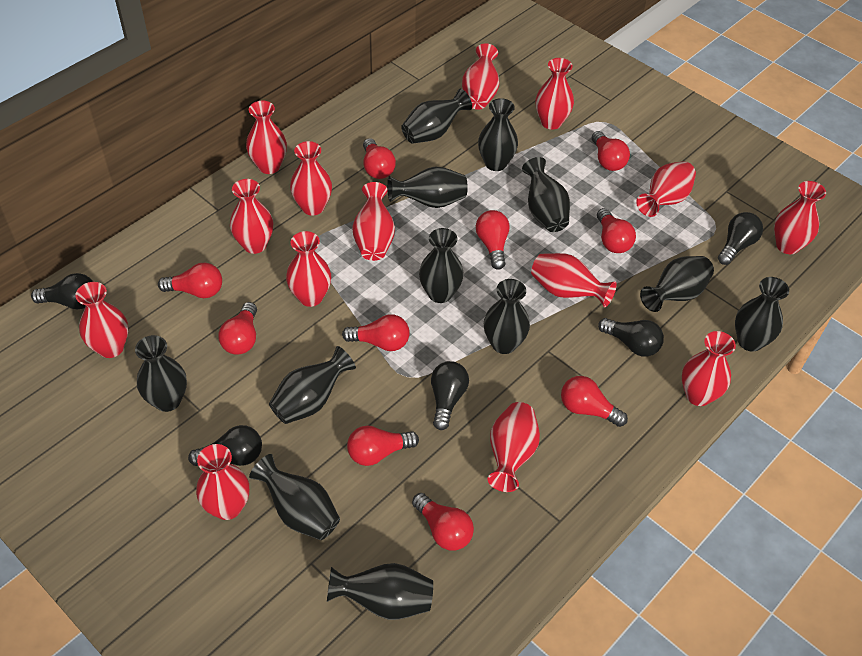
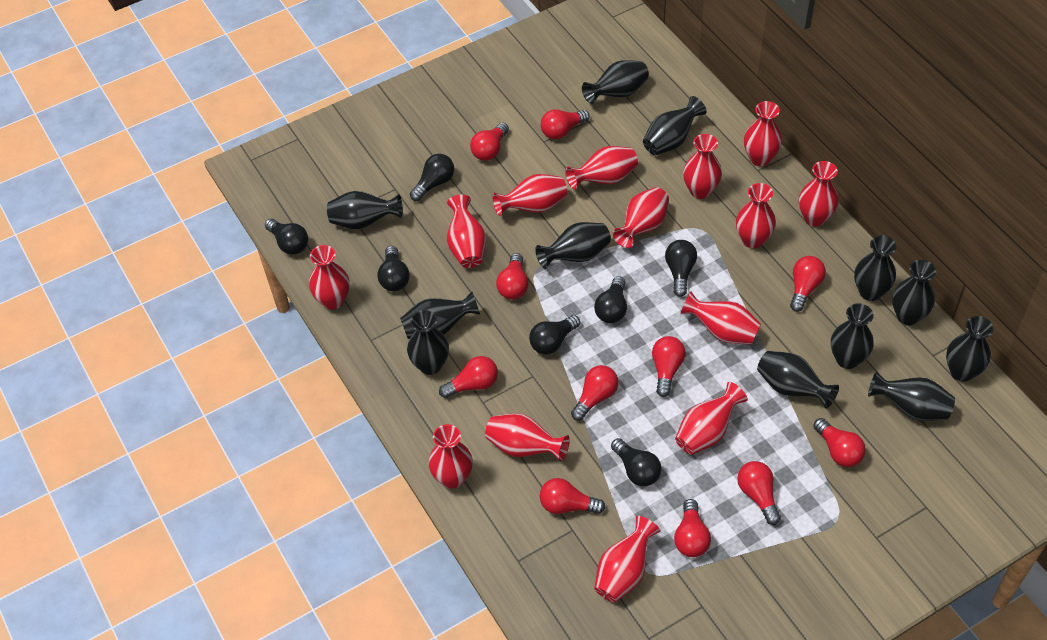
black light bulb: [31,273,93,310] [188,425,262,466] [431,361,469,430] [598,318,664,357] [718,212,763,265] = 5 -> [265,219,308,255] [377,246,409,291] [410,154,454,201] [529,315,580,355] [594,276,627,323] [611,438,661,486] [665,240,697,297] = 7
red light bulb: [158,263,222,298] [218,302,257,355] [342,314,410,351] [347,425,419,466] [363,138,396,179] [412,493,474,550] [476,210,510,270] [561,376,628,427] [592,131,630,171] [597,208,636,253] = 10 -> [439,356,498,398] [470,122,509,161] [496,253,529,300] [540,478,606,514] [541,109,590,139] [571,365,618,421] [652,336,686,397] [674,499,711,557] [737,461,781,525] [790,256,826,312] [813,418,866,467] = 11

